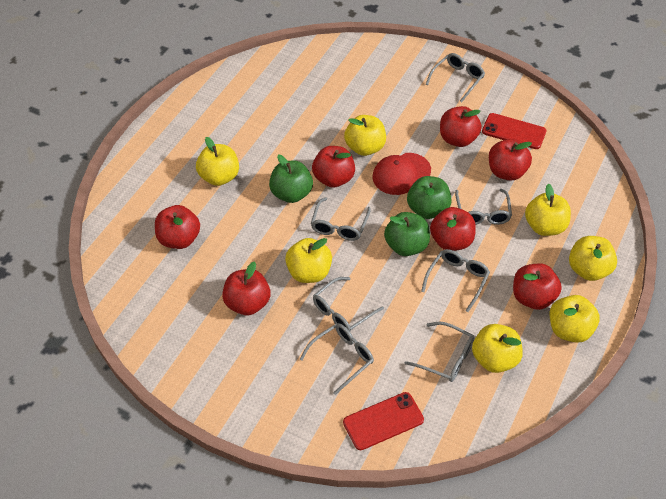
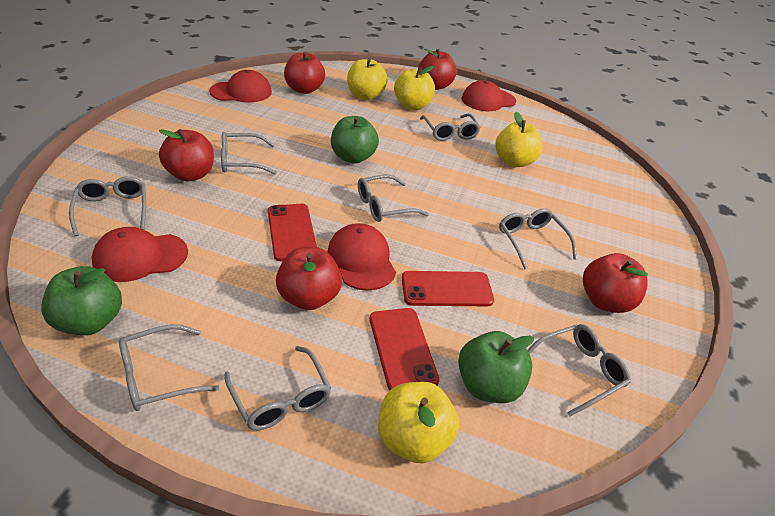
grey glasses: [300,323,374,395] [311,197,371,241] [313,277,384,332] [405,322,475,382] [421,249,490,312] [426,53,485,103] [455,189,512,225] = 7 -> [69,176,146,236] [119,324,220,411] [221,132,277,175] [224,346,331,430] [358,174,429,222] [420,113,481,141] [499,208,577,270] [527,324,631,417] = 8
red apple: [155,205,200,249] [222,261,270,315] [312,146,355,188] [430,207,476,251] [440,106,482,147] [489,139,532,181] [513,264,562,310] = 7 -> [159,129,214,181] [276,247,342,310] [284,52,325,94] [418,48,457,90] [583,253,648,313] = 5
red cap: [373,153,431,195] = 1 -> [92,227,188,282] [209,70,272,103] [327,223,396,291] [462,80,516,111] = 4
red phone: [343,392,424,450] [482,113,546,149] = 2 -> [268,204,317,261] [369,308,439,390] [402,271,494,306] = 3
yellow apple: [196,137,239,186] [285,238,332,283] [344,115,386,156] [472,324,523,373] [525,184,571,236] [550,295,600,343] [569,236,617,281] = 7 -> [347,58,388,100] [378,382,459,463] [394,66,435,110] [495,112,543,167] = 4

